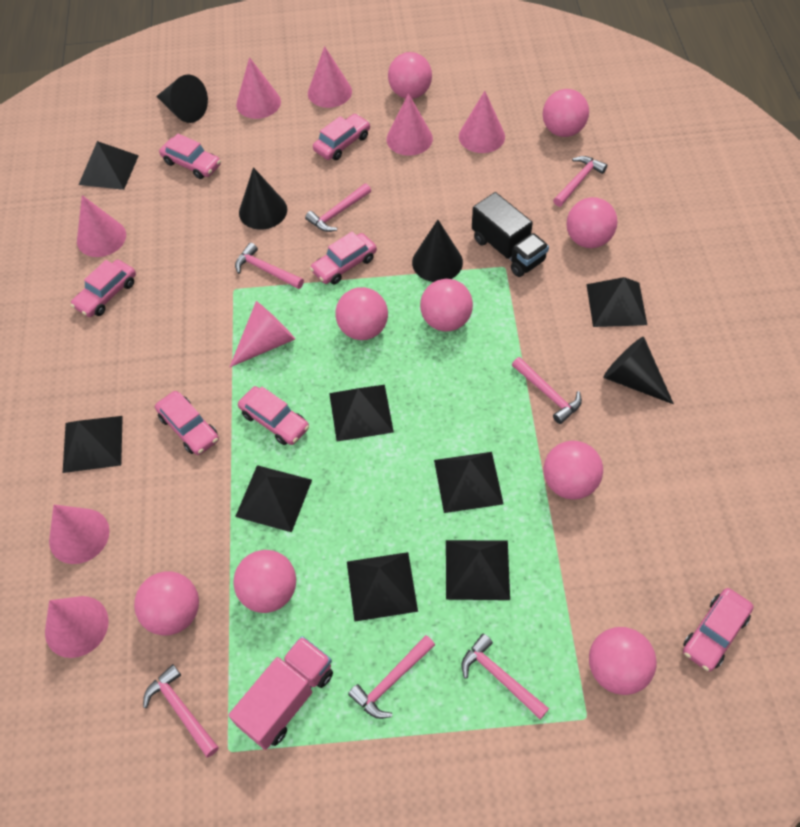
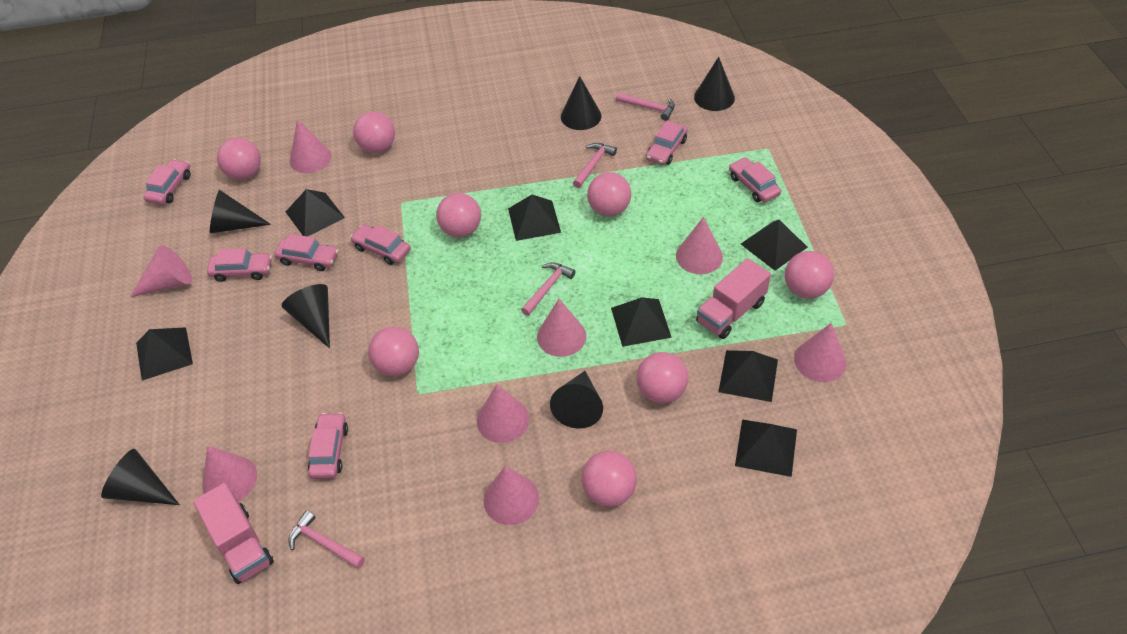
black cone: [156,75,208,123] [239,167,287,230] [412,220,463,282] [603,337,674,405] = 4 -> [101,449,180,505] [210,190,271,234] [282,284,330,348] [550,371,603,429] [561,76,601,130] [694,57,735,111] = 6
black pyramid: [63,416,123,473] [79,141,139,190] [235,465,312,532] [329,385,394,442] [347,552,418,622] [434,452,504,513] [446,540,510,600] [586,277,647,327] = 8 -> [136,327,193,380] [286,189,345,237] [508,195,561,241] [611,297,672,347] [718,350,778,402] [735,419,797,477] [741,220,808,271] = 7
black truck: [472,192,549,277] = 1 -> none = 0
pink ball: [134,572,199,636] [233,550,296,613] [335,287,388,340] [388,52,432,99] [420,279,473,332] [543,89,589,137] [543,441,603,500] [567,197,617,248] [589,627,657,695] = 9 -> [217,138,261,180] [353,111,395,153] [368,327,419,376] [436,193,481,238] [581,451,637,507] [587,172,631,217] [637,352,688,404] [785,251,834,299] = 8
pink hammer: [143,664,219,758] [235,243,304,289] [305,183,371,232] [348,635,435,719] [462,634,549,720] [512,357,582,424] [553,156,607,207] = 7 -> [289,510,365,569] [521,262,576,316] [573,143,617,188] [616,93,675,121] = 4
pink truck: [228,636,333,750] = 1 -> [193,483,274,584] [696,258,771,339] = 2

